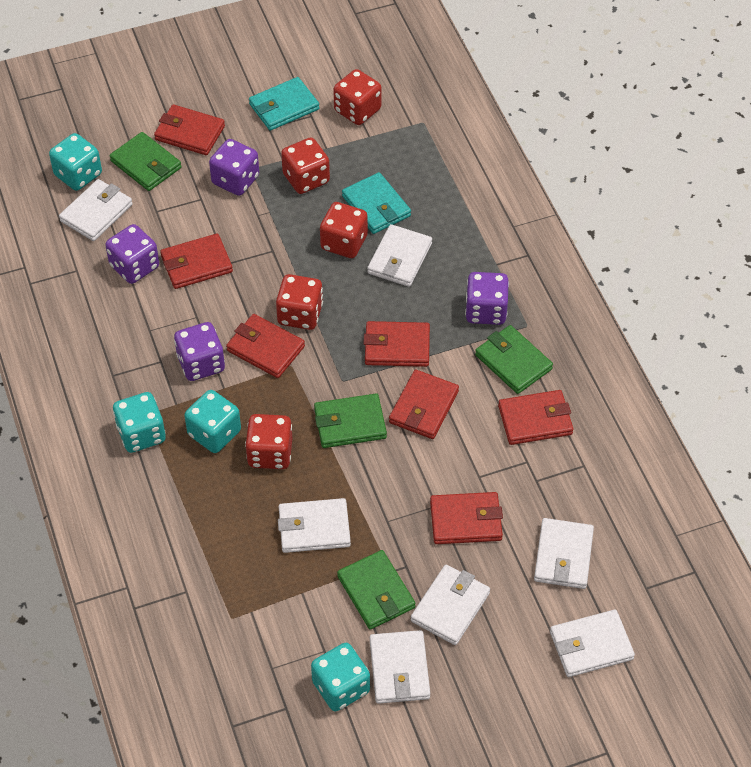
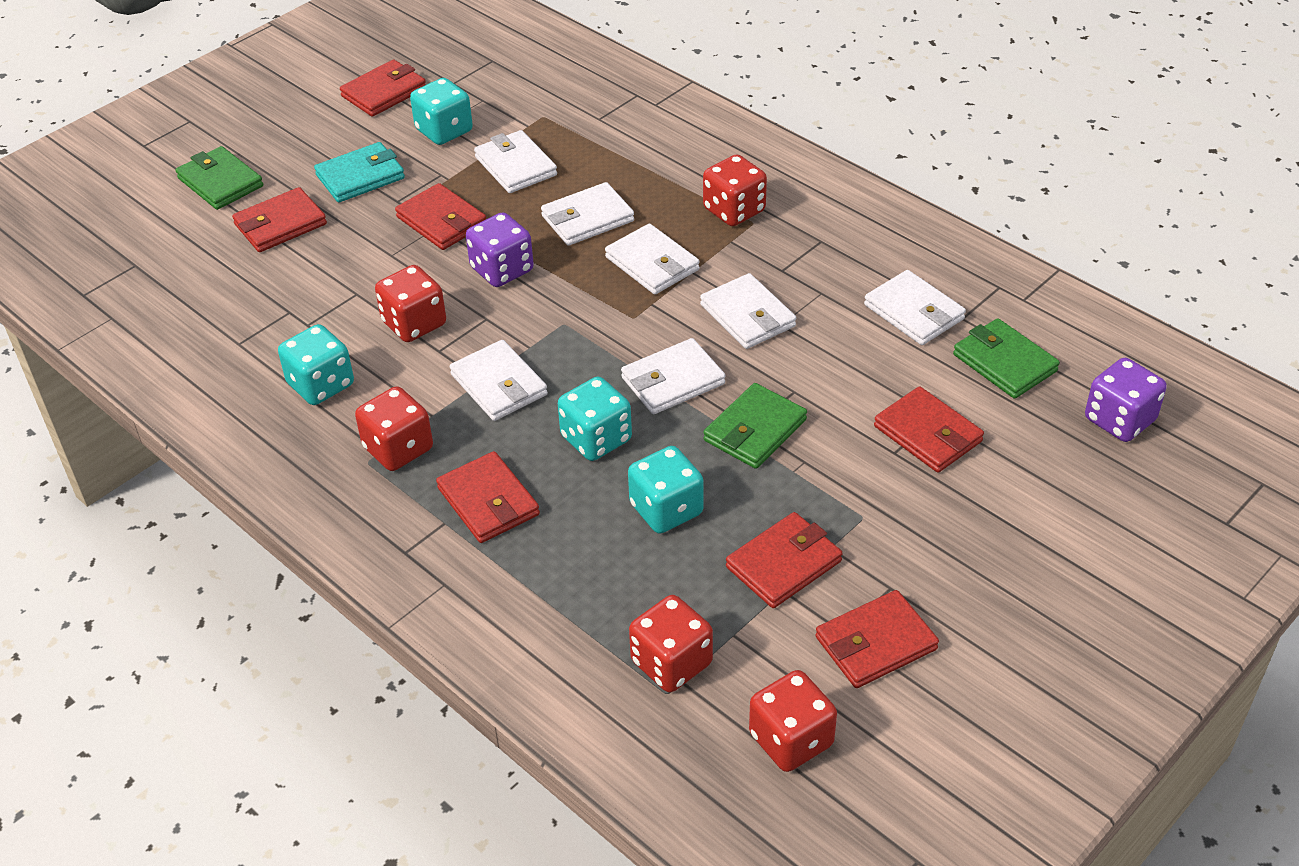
green wallet: [110,132,181,191] [314,394,387,448] [337,550,416,630] [475,325,553,394] = 4 -> [175,146,263,210] [703,383,807,469] [953,318,1060,399] = 3
purple dice: [105,224,159,284] [174,322,225,381] [209,139,259,196] [465,272,509,325] = 4 -> [466,212,534,287] [1085,358,1167,442] = 2
turquoise wallet: [249,77,319,131] [342,172,411,234] = 2 -> [314,142,405,203] = 1

